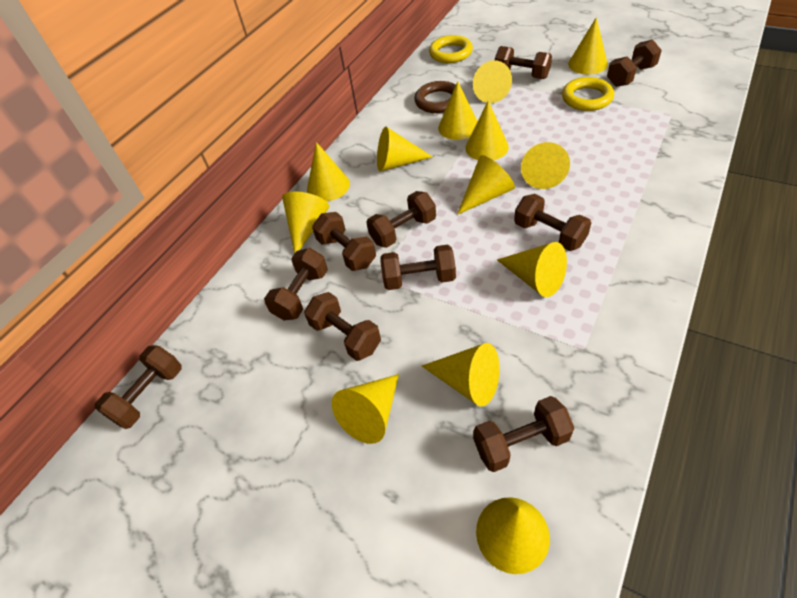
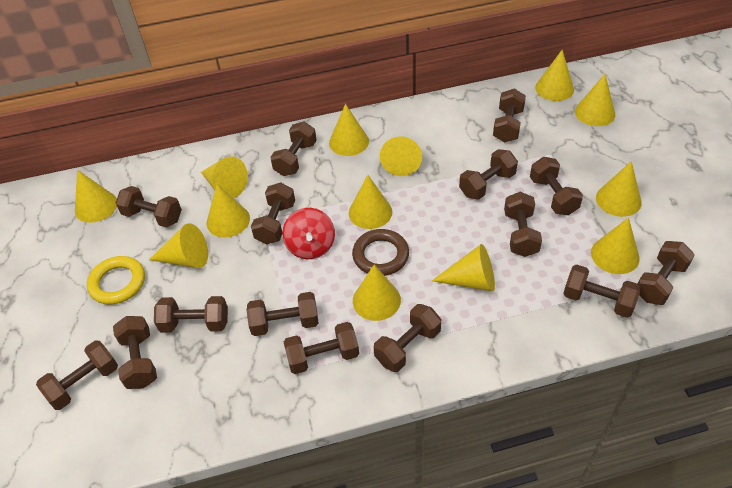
brown dumbbell: [95,345,182,429] [264,248,328,320] [304,292,381,361] [312,212,376,271] [366,191,436,248] [380,244,456,290] [473,396,574,472] [495,46,552,79] [514,194,591,251] [607,39,662,87] = 10 -> [36,341,118,410] [113,316,157,389] [116,186,182,228] [154,296,228,333] [247,292,319,336] [251,182,295,244] [270,122,317,176] [284,322,359,374] [374,304,441,372] [459,149,518,200] [493,88,526,143] [504,192,542,257] [530,157,583,215] [563,265,641,318] [638,241,695,305] = 15
red spinning top: none = 0 -> [282,208,335,259] = 1
yellow ring: [429,35,473,63] [562,77,614,111] = 2 -> [87,256,145,305] = 1

